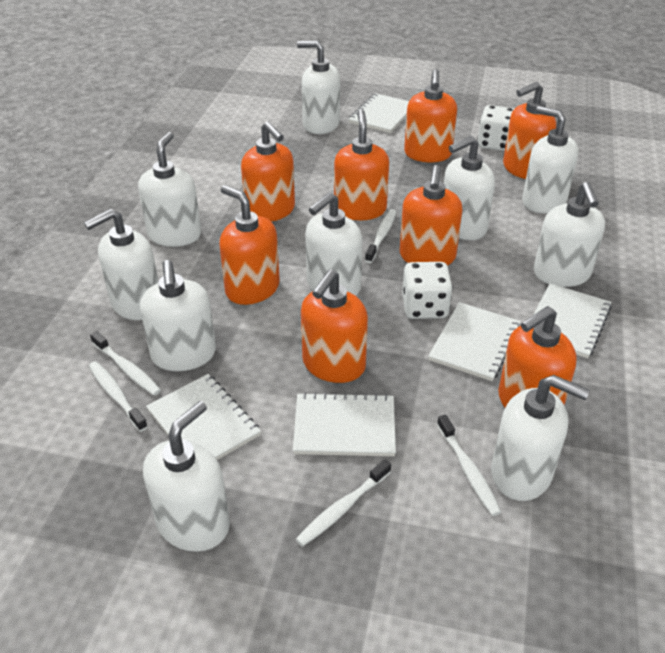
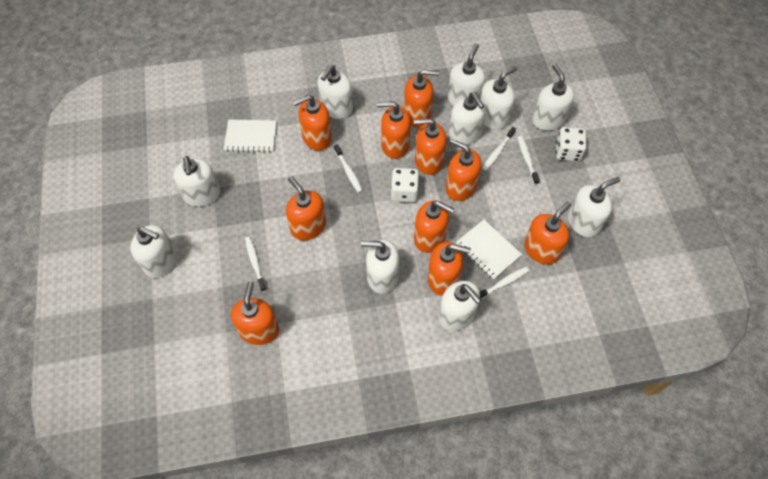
orange soap dispenser: [219,185,280,305] [241,121,295,222] [301,269,368,383] [334,109,389,220] [400,165,463,266] [404,69,457,162] [498,306,577,408] [503,82,556,179] = 8 -> [231,281,279,345] [286,176,326,240] [293,95,332,151] [377,101,411,159] [404,70,439,128] [414,118,447,175] [414,200,454,253] [428,242,471,296] [446,139,482,201] [524,202,571,265] = 10
white notebook: [146,374,261,460] [293,392,396,456] [348,93,409,133] [428,302,521,381] [533,283,612,358] = 5 -> [224,120,277,153] [456,220,522,280] = 2

